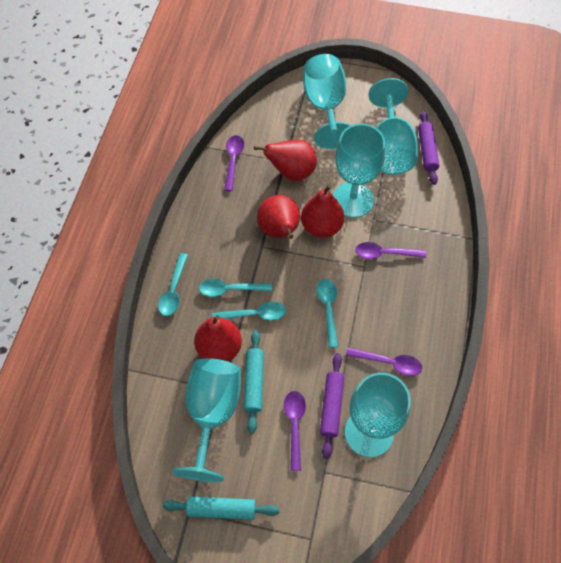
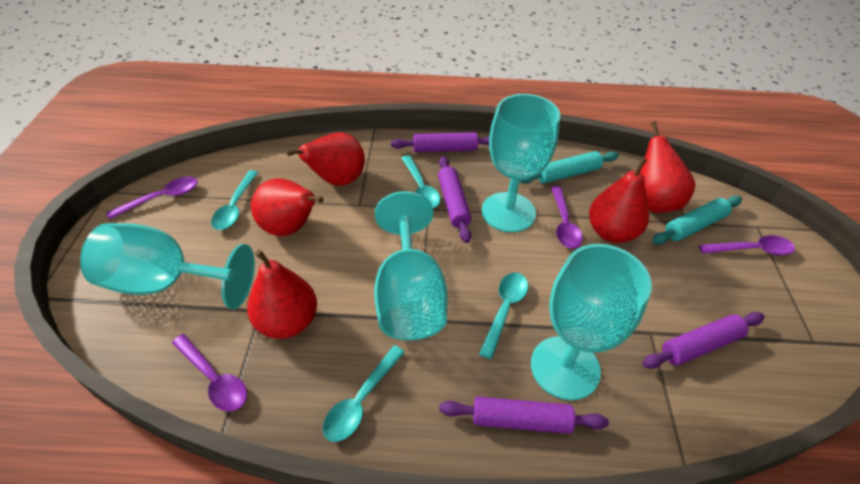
purple rolling pin: [320,353,344,459] [418,110,440,185] = 2 -> [391,132,490,152] [438,156,472,243] [439,397,609,434] [642,312,764,369] = 4
red pear: [194,315,242,362] [254,140,317,181] [257,195,300,239] [301,184,344,238] = 4 -> [247,250,317,339] [251,178,324,236] [286,133,365,186] [589,157,649,243] [640,121,696,213] = 5
turquoise goblet: [172,358,241,482] [303,54,351,149] [333,124,385,218] [345,373,411,457] [368,78,418,175] = 5 -> [80,223,255,309] [374,191,447,340] [482,94,560,232] [531,244,652,400] = 4

